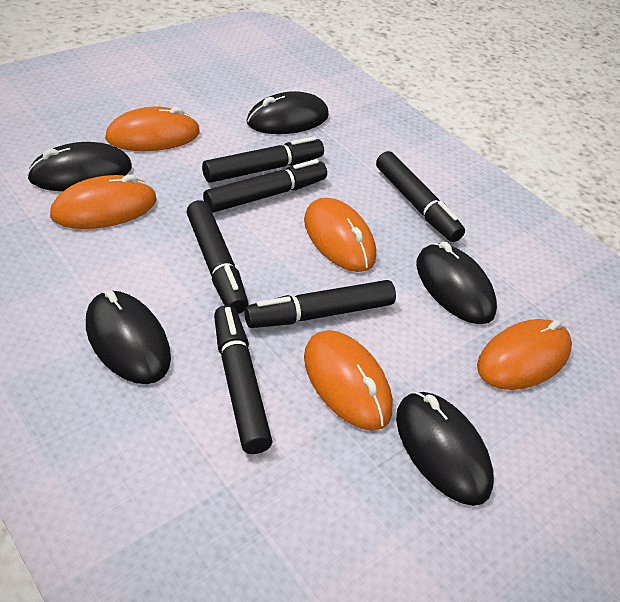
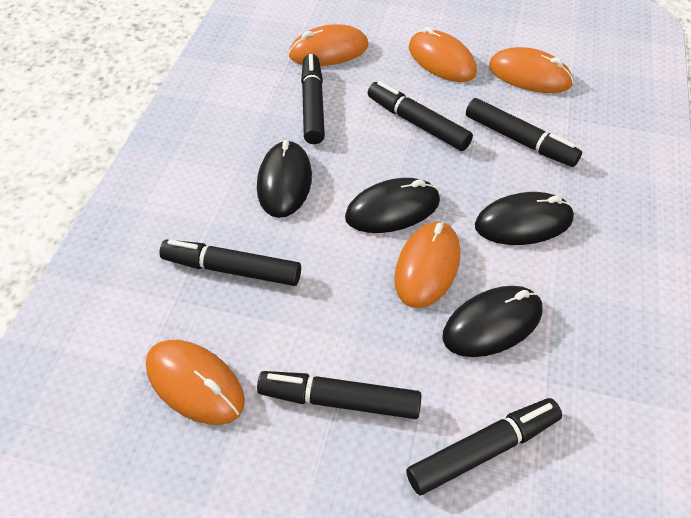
black mouse: [27,142,132,191] [86,290,171,384] [246,91,329,134] [396,391,494,506] [416,242,497,324] = 5 -> [257,140,312,218] [345,178,440,233] [442,286,542,357] [475,192,574,245] = 4

